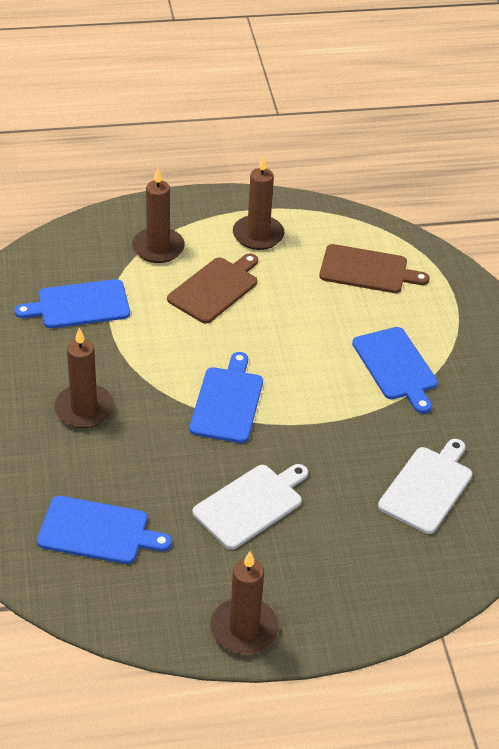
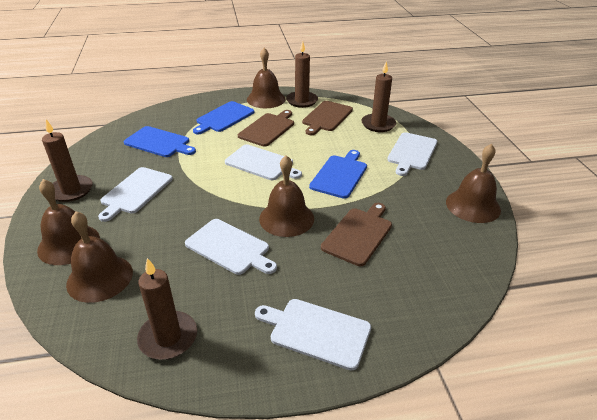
blue cutting board: [15,279,130,328] [37,496,172,564] [189,352,263,443] [352,327,438,414] = 4 -> [124,126,196,157] [193,101,254,135] [309,150,367,199] = 3
brown bell: none = 0 -> [37,179,100,265] [66,211,133,303] [247,48,286,108] [259,155,314,237] [446,144,501,223] = 5
brown cutting board: [167,253,258,324] [319,244,430,293] = 2 -> [238,110,294,147] [302,101,353,135] [321,203,392,266] = 3
white cutting board: [193,464,308,549] [378,439,472,534] = 2 -> [98,167,173,222] [185,219,277,275] [225,144,302,180] [255,299,371,371] [387,132,437,176] = 5

